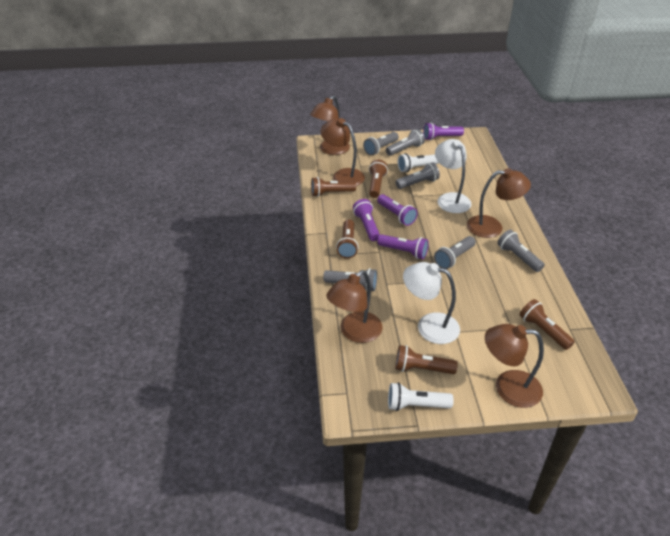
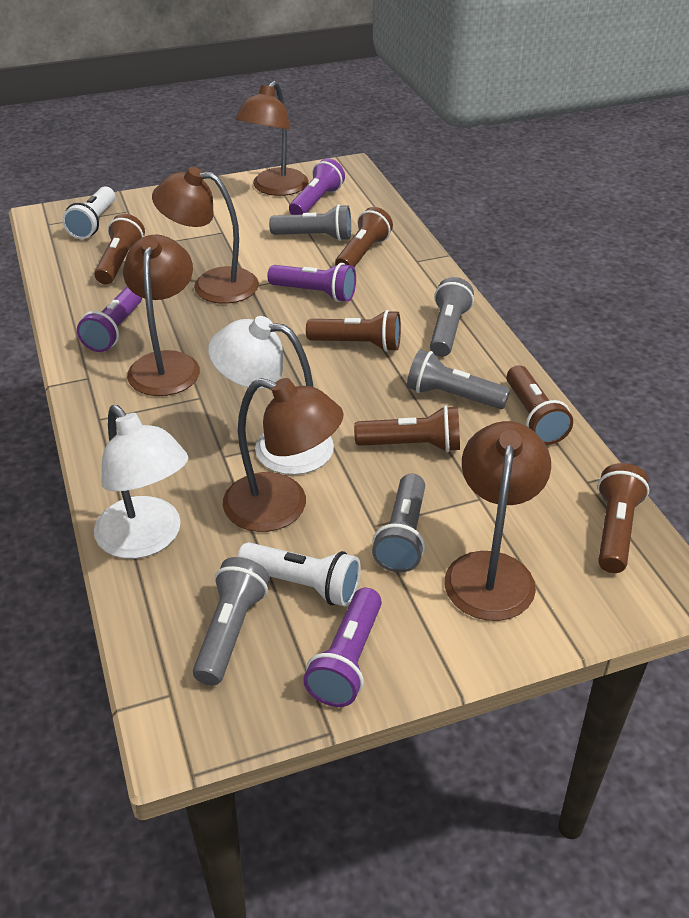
brown flashlight: [311,177,356,197] [336,219,358,259] [369,160,388,198] [395,345,458,374] [520,299,575,350] = 5 -> [94,214,145,284] [306,310,401,352] [335,207,393,267] [354,405,460,452] [506,365,573,445] [597,463,649,573] = 6
grey flashlight: [323,268,377,291] [363,132,399,155] [386,129,425,156] [395,162,440,189] [434,236,476,269] [497,229,545,272] = 6 -> [193,557,270,685] [269,204,351,241] [372,474,425,573] [407,349,510,409] [430,277,474,357] = 5

